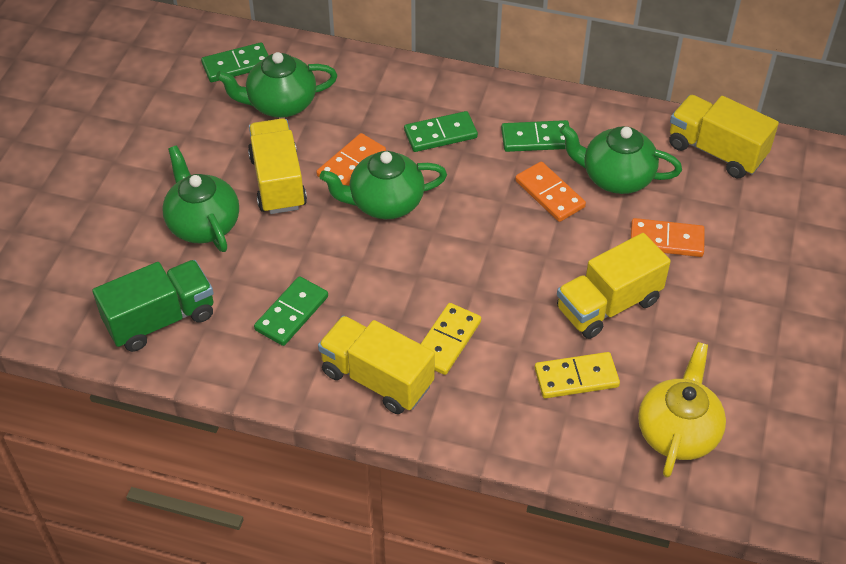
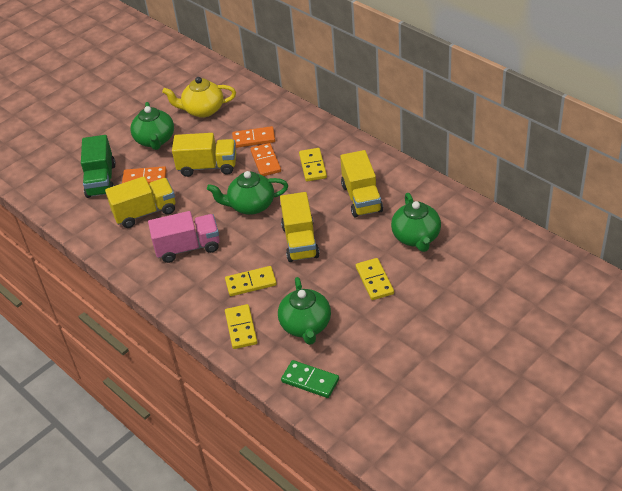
green domino: [201,42,269,82] [254,276,328,346] [404,111,478,152] [501,120,569,152] = 4 -> [281,360,339,398] = 1
pink truck: none = 0 -> [148,211,220,263] = 1
yellow domino: [421,303,481,375] [535,352,620,398] = 2 -> [225,266,277,296] [225,304,257,349] [299,148,327,181] [356,258,394,300] = 4

